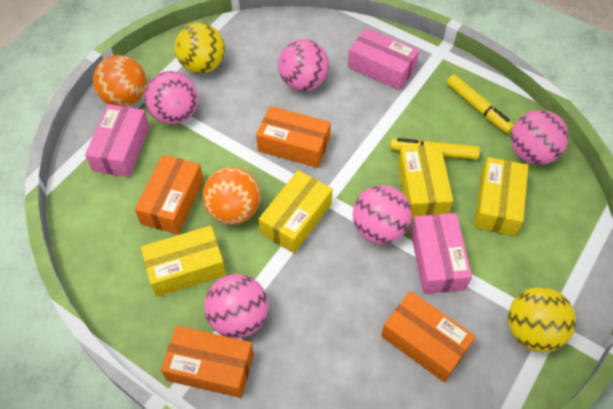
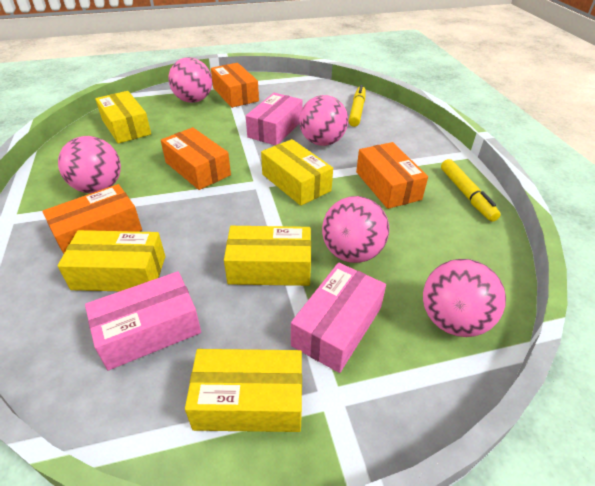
orange ball: [93,55,146,107] [202,167,261,225] = 2 -> none = 0
yellow ball: [175,22,225,74] [508,287,576,352] = 2 -> none = 0
yellow box: [141,225,226,297] [259,170,333,253] [398,145,453,219] [474,157,528,236] = 4 -> [57,230,165,291] [95,91,151,144] [185,349,302,432] [224,226,311,286] [261,139,333,206] = 5

